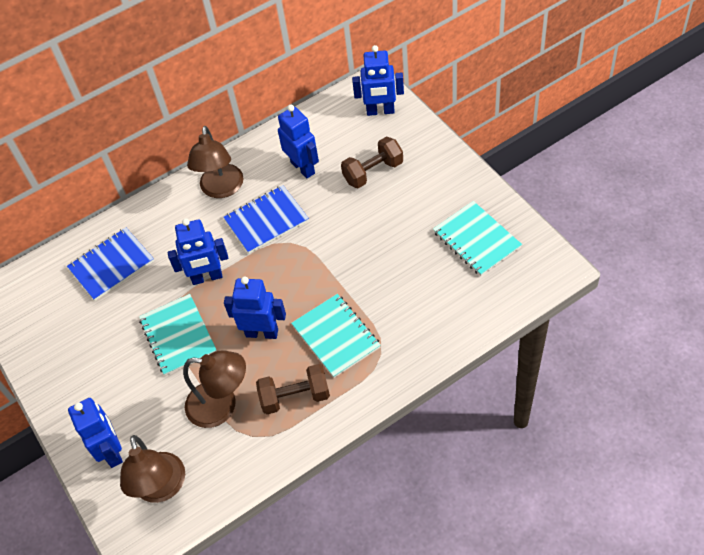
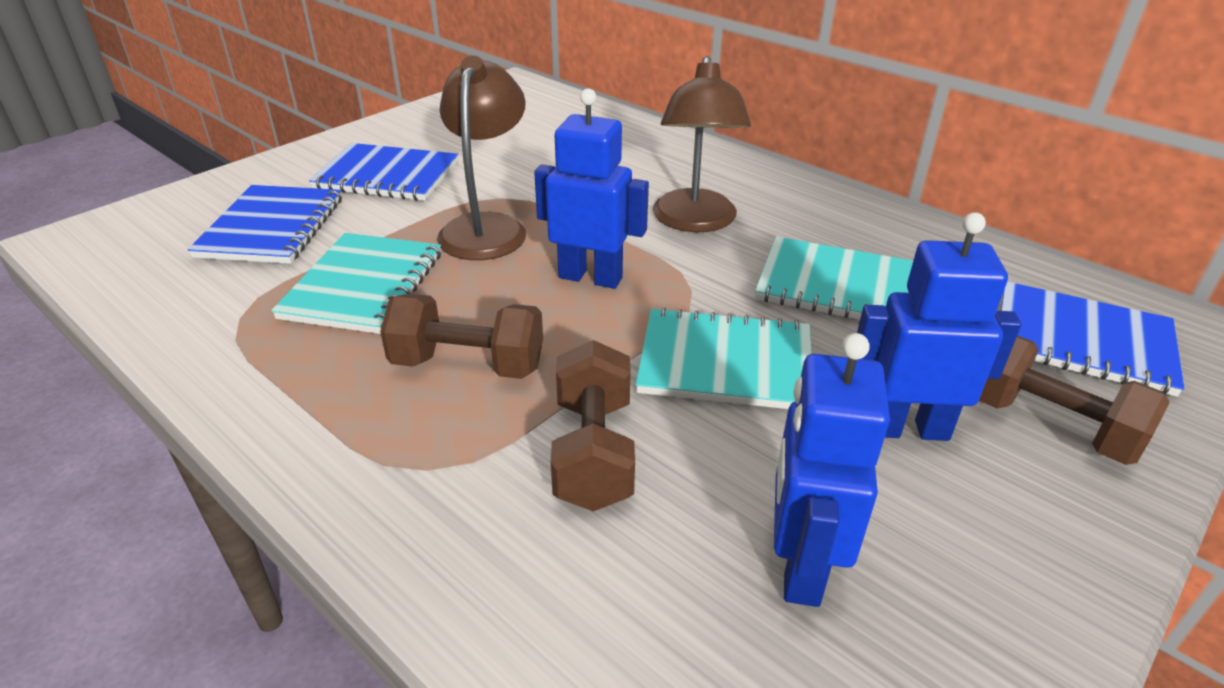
blue notebook: [67,227,154,301] [223,185,309,254] = 2 -> [188,185,342,264] [309,143,458,201] [1000,282,1185,397] = 3
blue robot: [68,398,123,468] [168,218,228,285] [224,277,286,339] [278,105,319,178] [352,45,404,116] = 5 -> [534,88,649,289] [774,333,890,607] [857,212,1021,441] = 3
brown dumbbell: [256,364,330,414] [341,137,403,188] = 2 -> [380,294,543,379] [551,340,635,512] [979,335,1169,465] = 3
brown lamp: [120,435,185,503] [183,350,246,428] [187,126,243,198] = 3 -> [437,56,526,260] [653,56,751,232] = 2

